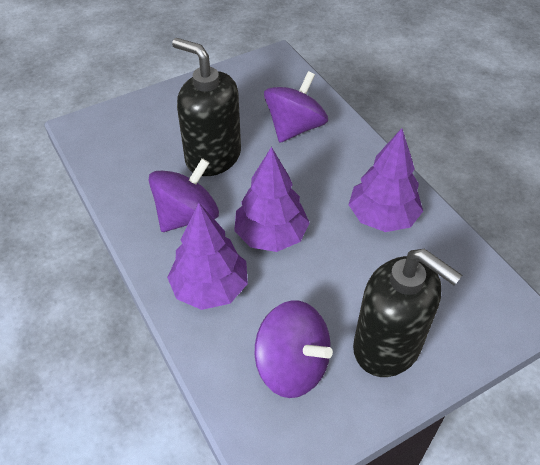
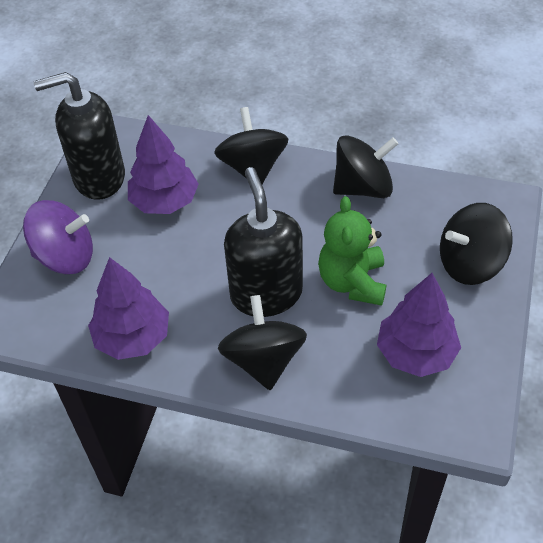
black spinning top: none = 0 -> [214,107,288,184] [218,295,307,390] [333,135,398,198] [440,203,513,285] = 4
green teddy bear: none = 0 -> [318,196,386,306] = 1
purple spinning top: [149,158,219,232] [255,300,333,398] [264,71,328,143] = 3 -> [23,200,93,274] = 1

